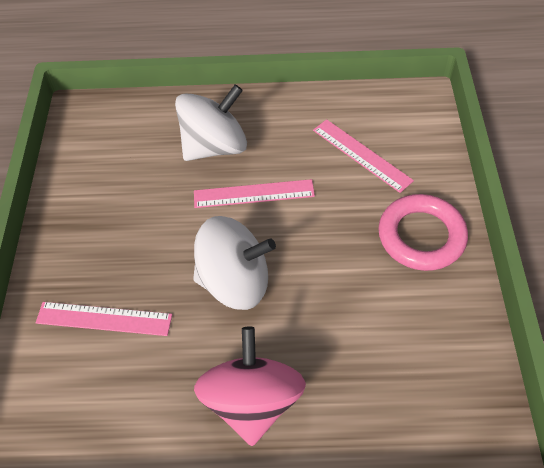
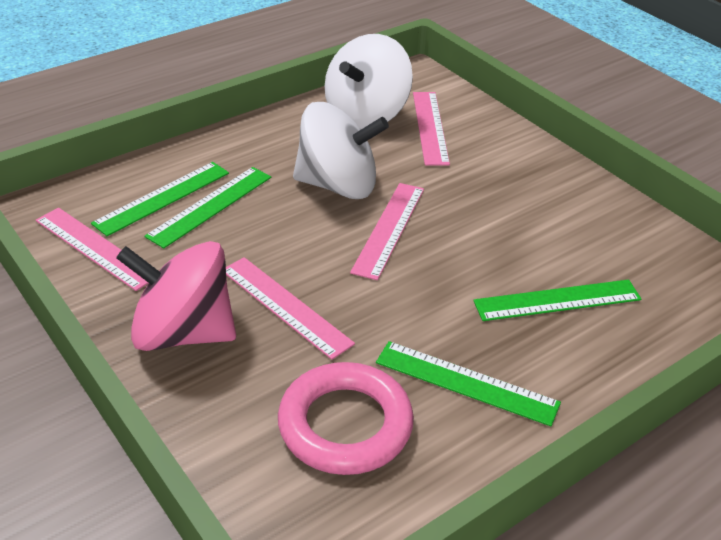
green ruler: none = 0 -> [91,162,229,236] [144,167,271,248] [376,341,561,426] [473,279,641,321] = 4
pink ruler: [36,302,172,336] [194,179,315,208] [313,119,414,193] = 3 -> [36,208,148,291] [226,257,355,360] [350,183,424,280] [413,92,450,166] = 4

